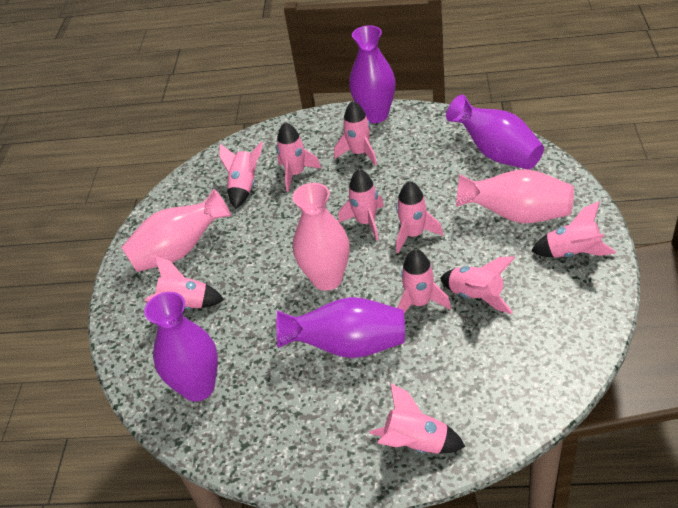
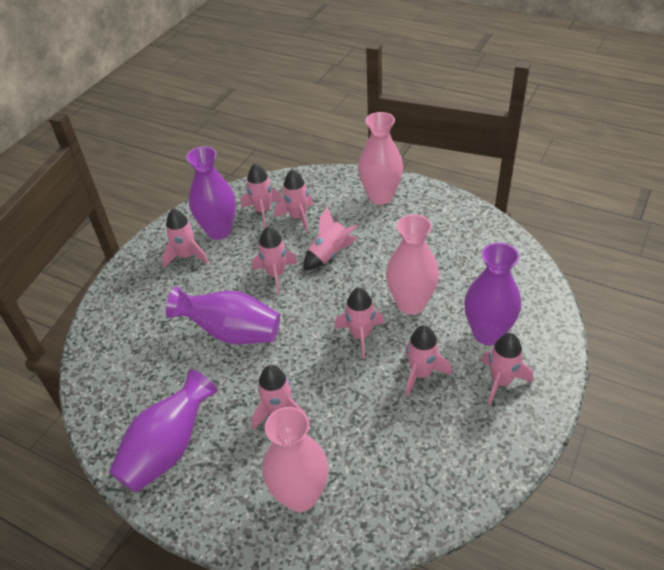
pink rocket: [145,256,224,309] [219,142,263,209] [276,122,322,192] [334,101,377,166] [338,169,384,241] [369,383,466,454] [396,181,443,253] [397,249,451,313] [440,256,515,314] [531,201,616,258] = 10 -> [162,209,209,268] [241,163,282,227] [251,365,305,430] [252,226,298,294] [274,169,314,232] [303,207,357,270] [335,287,385,359] [405,325,452,396] [481,333,533,405] = 9

